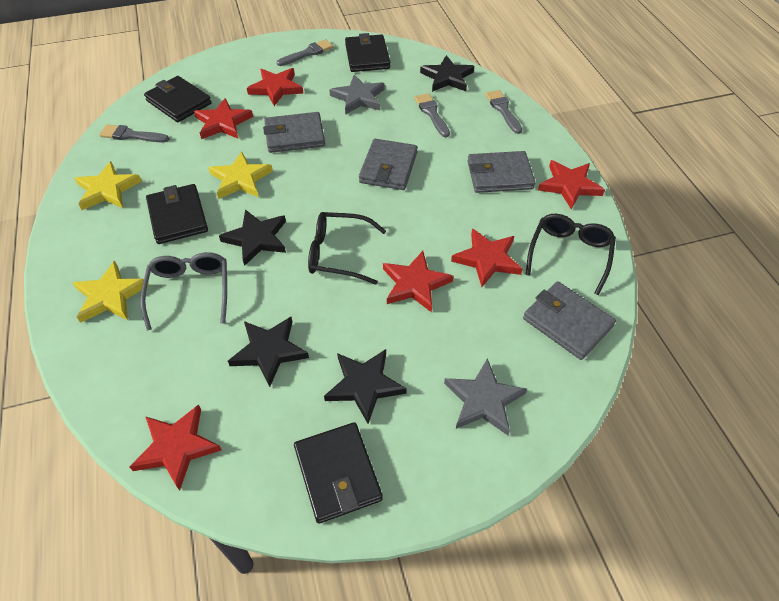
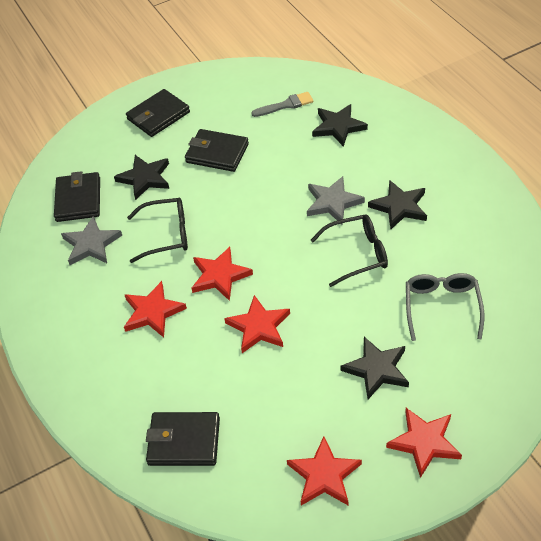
grey brush: [99,124,169,143] [277,39,333,66] [414,93,450,137] [485,90,522,134] = 4 -> [251,92,313,117] = 1
grey wallet: [263,112,325,153] [359,139,418,190] [467,151,535,193] [523,281,616,360] = 4 -> none = 0
red star: [129,404,222,490] [194,98,253,139] [247,68,303,106] [383,251,454,313] [451,228,523,287] [538,160,605,209] = 6 -> [124,281,187,338] [192,247,253,301] [224,295,290,353] [287,436,362,505] [386,408,462,478] = 5
yellow star: [73,261,149,323] [74,161,142,210] [208,151,273,199] = 3 -> none = 0

